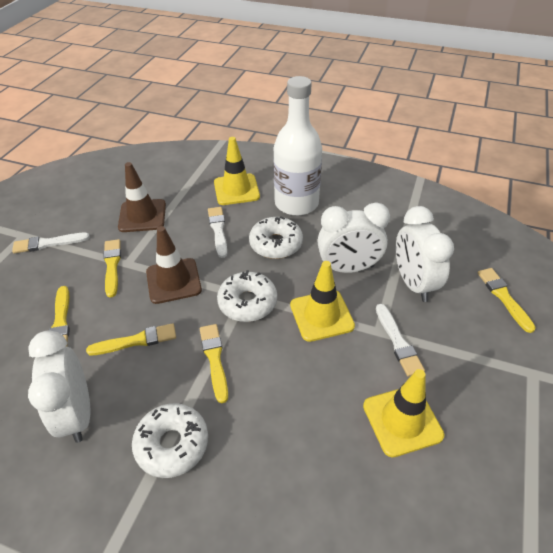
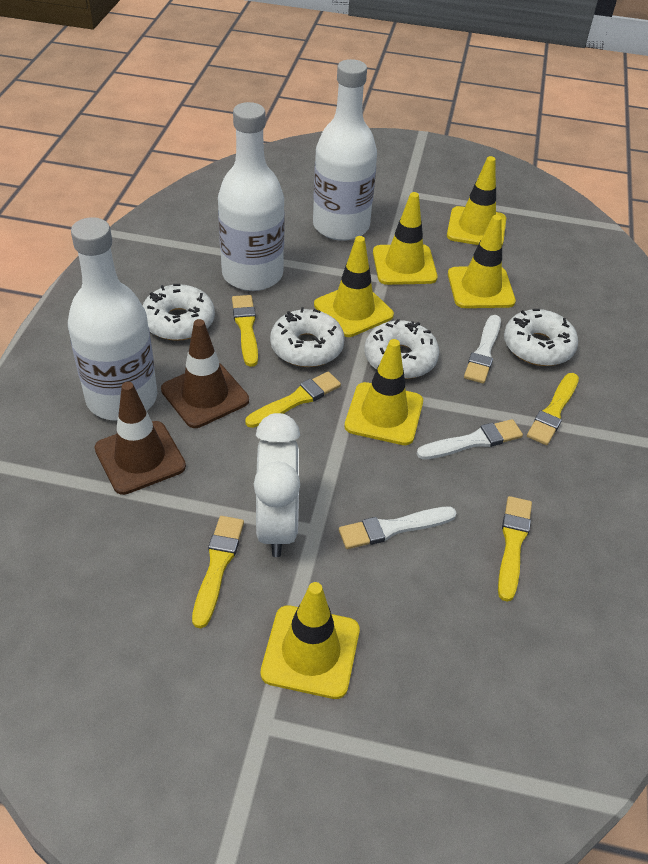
white bottle: [273,76,322,216] = 1 -> [68,217,157,421] [218,102,285,291] [313,59,377,241] = 3
white clock: [28,330,90,443] [318,202,390,273] [396,206,454,302] = 3 -> [254,413,300,557] = 1
white donut: [132,403,208,478] [217,270,277,322] [249,217,303,259] = 3 -> [143,284,215,341] [270,307,345,367] [365,319,439,379] [504,309,578,366] = 4
yellow traffic cone: [214,137,260,205] [290,261,355,342] [363,369,444,457] = 3 -> [261,582,360,699] [314,236,394,337] [344,339,423,445] [373,192,437,285] [447,156,506,245] [448,215,516,308] = 6

